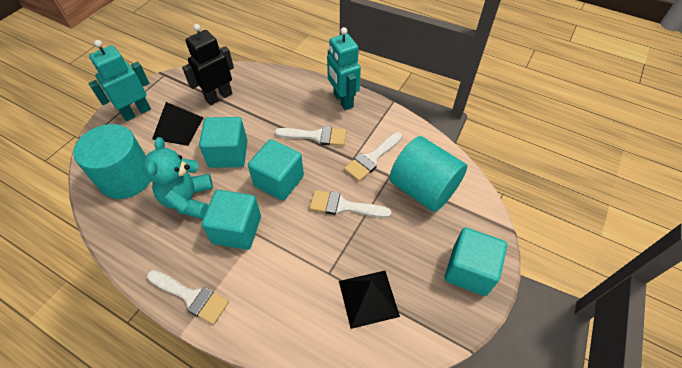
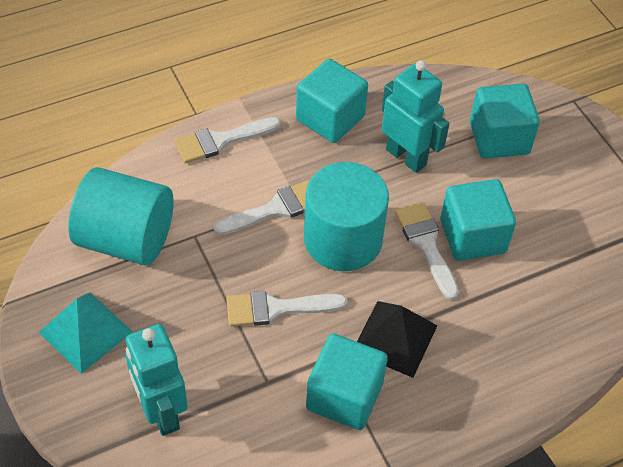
black pyramid: [152,102,203,146] [339,271,400,329] = 2 -> [357,301,438,378] = 1
black robot: [182,24,234,105] = 1 -> none = 0
turquoise pyramid: none = 0 -> [38,293,133,374] = 1
turquoise teddy bear: [143,137,213,219] = 1 -> none = 0

